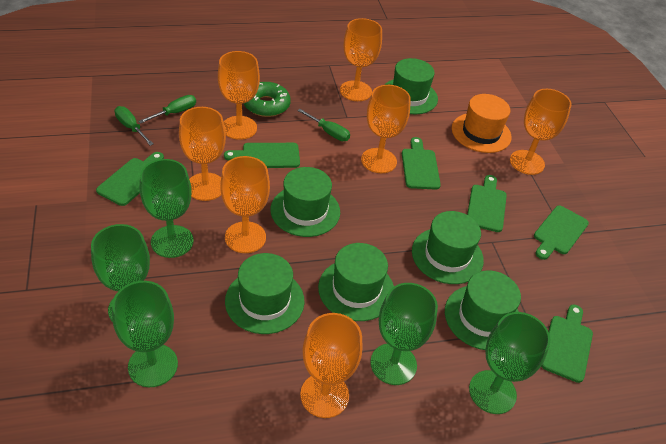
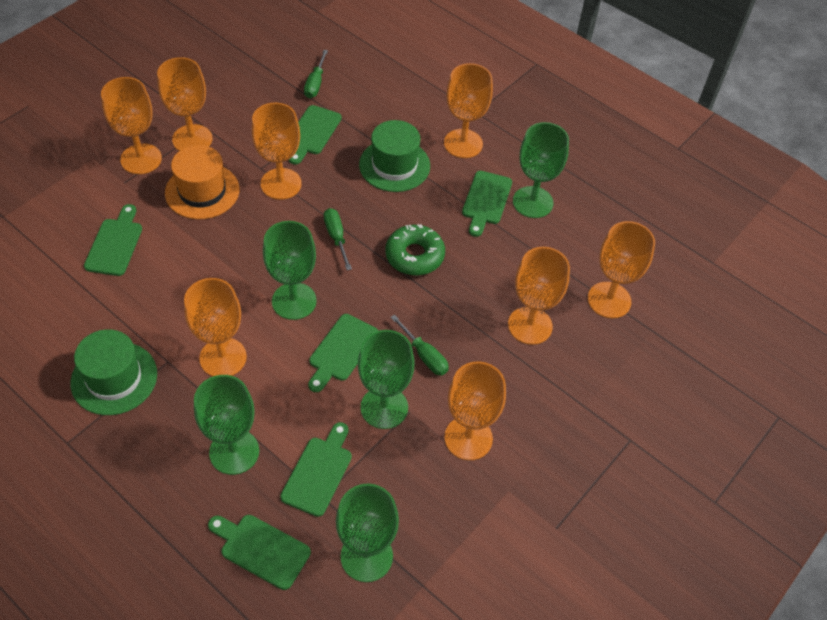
green hat: [225,253,305,334] [270,167,340,237] [318,243,394,321] [384,58,438,114] [412,211,484,284] [445,270,521,350] = 6 -> [70,329,157,415] [359,120,430,192] = 2
orange goblet: [179,107,226,201] [218,51,260,140] [220,156,270,253] [300,313,363,418] [340,18,382,101] [361,85,411,173] [510,89,571,175] = 7 -> [101,77,162,174] [157,57,213,151] [184,278,247,376] [252,103,302,200] [444,63,493,158] [444,361,506,460] [508,247,570,345] [588,221,655,318] = 8

